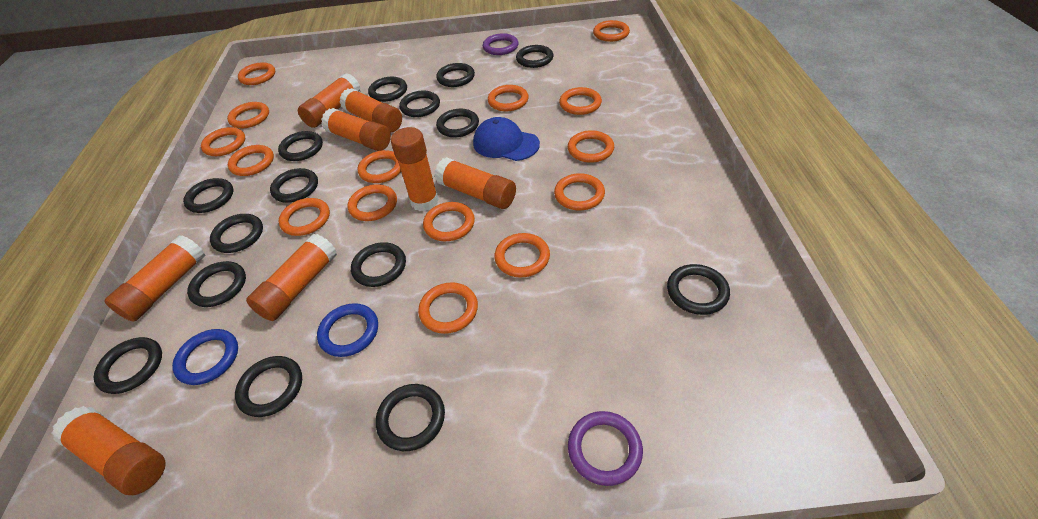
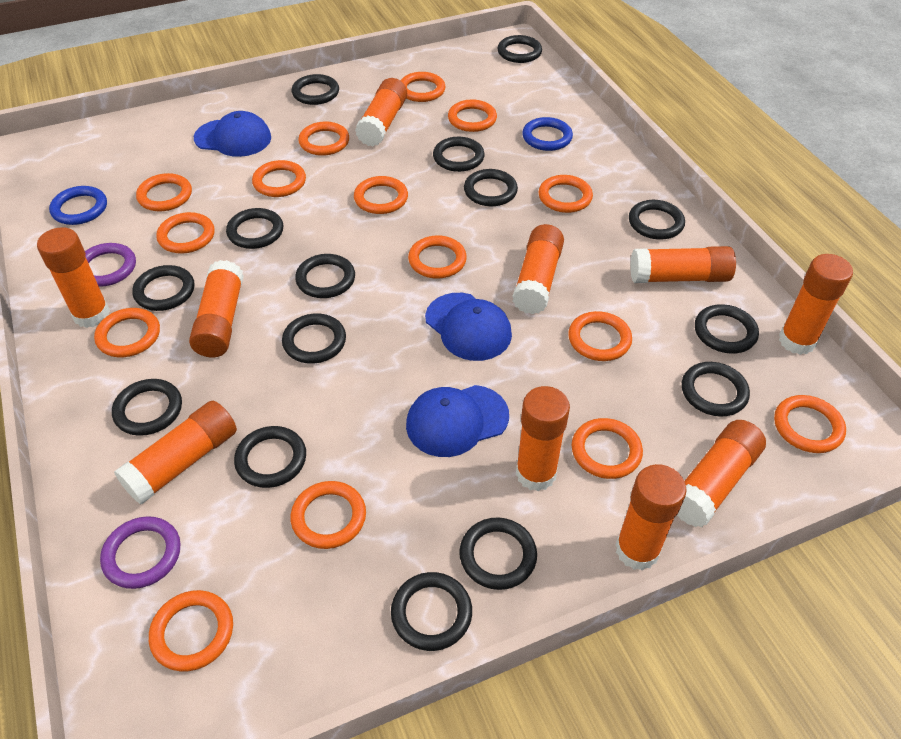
blue cap: [473,117,540,161] = 1 -> [194,111,271,157] [406,385,509,457] [425,293,512,361] = 3
orange glue stick: [51,406,166,495] [104,235,205,322] [246,233,337,321] [298,73,361,128] [321,108,391,151] [339,88,402,132] [391,127,439,211] [434,157,516,209] = 8 -> [37,227,110,328] [114,400,237,504] [189,260,244,357] [355,78,407,147] [512,224,564,314] [516,386,570,491] [616,464,686,571] [630,246,736,283] [677,420,766,527] [779,254,853,355] = 10

